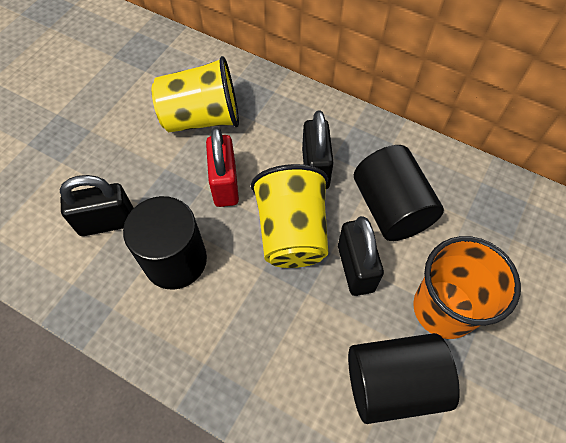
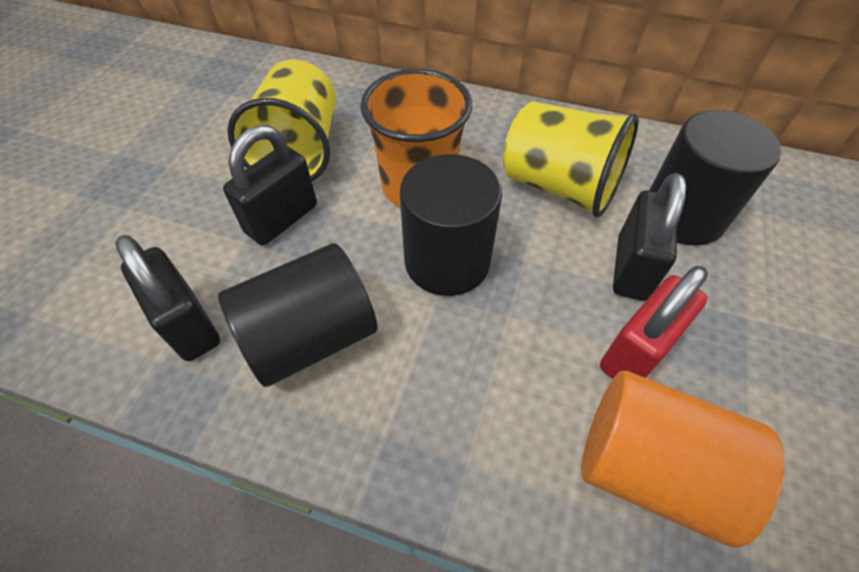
orange cylinder: none = 0 -> [581,371,784,548] = 1

